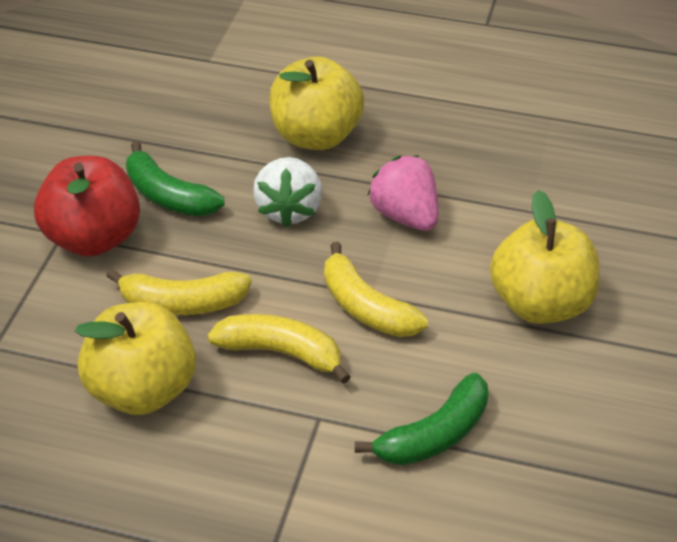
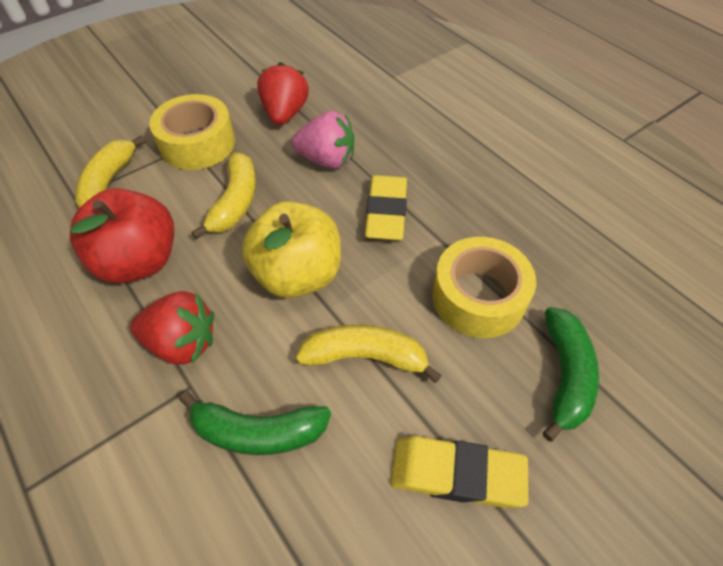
red strawberry: none = 0 -> [130,291,214,364] [257,62,309,125] = 2
white strawberry: [253,157,323,227] = 1 -> none = 0
yellow apple: [75,302,196,415] [269,57,364,150] [490,190,600,324] = 3 -> [242,201,341,298] = 1
yellow eraser: none = 0 -> [365,175,407,240] [391,436,528,508] = 2
yellow tape: none = 0 -> [149,94,235,170] [432,237,536,338] = 2

